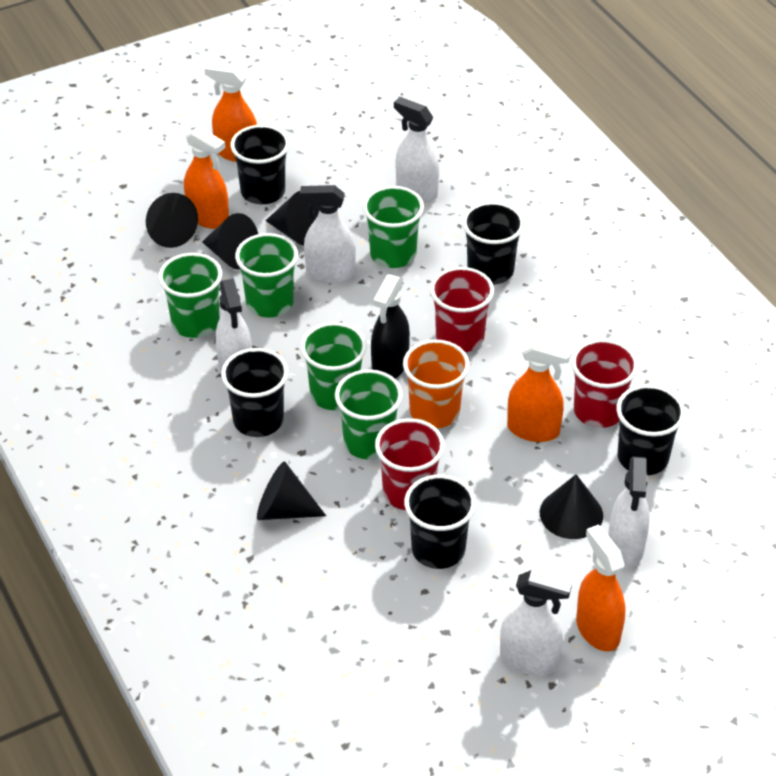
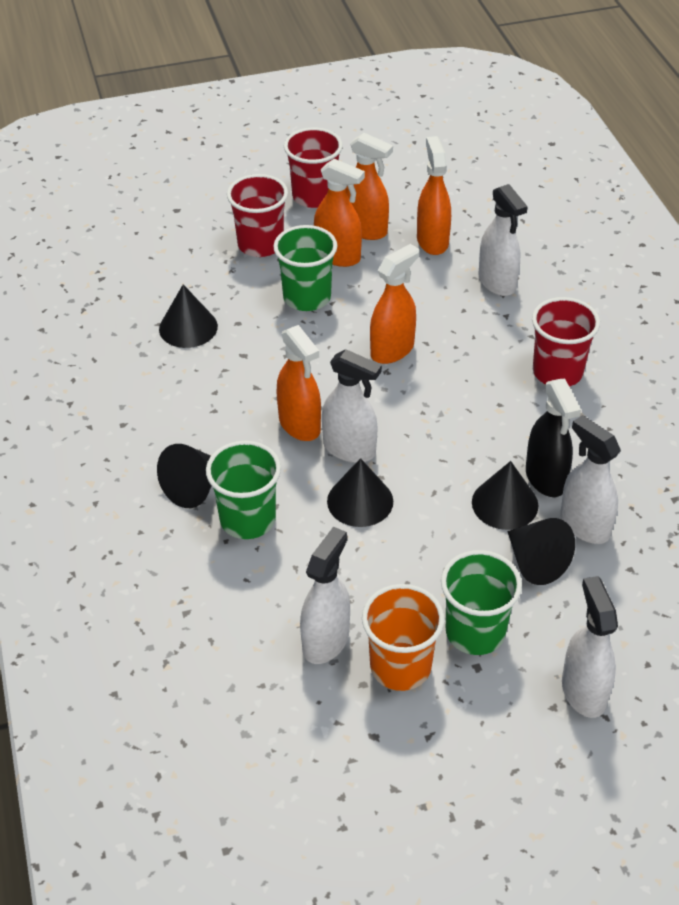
black cup: [221,348,288,437] [230,125,289,204] [404,475,476,569] [462,202,524,285] [616,385,685,475] = 5 -> none = 0
green cup: [159,253,222,338] [235,233,298,318] [300,322,367,410] [335,369,403,460] [363,186,424,268] = 5 -> [206,441,281,539] [273,225,337,311] [441,550,522,655] = 3
orange spray bottle: [184,127,229,229] [205,63,257,162] [507,338,572,442] [576,525,626,651] = 4 -> [277,325,321,441] [314,159,365,267] [346,133,393,240] [370,244,419,364] [417,136,451,255] = 5

